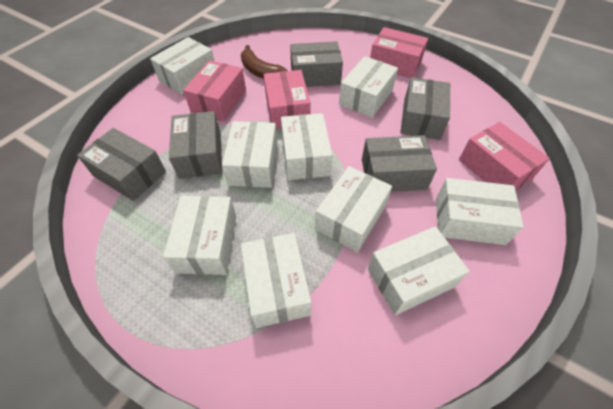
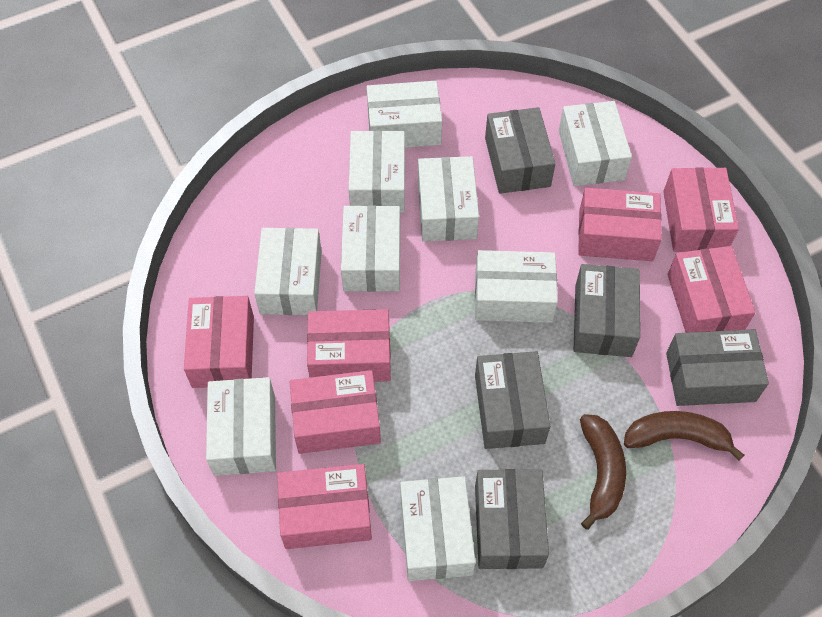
brown banana: [241,45,288,79] = 1 -> [580,414,626,530] [624,411,744,461] = 2
pink box: [183,60,246,121] [264,70,311,129] [370,27,428,78] [459,122,550,190] = 4 -> [184,296,254,388] [277,464,372,549] [289,370,381,454] [307,309,391,382] [578,188,662,261] [663,167,739,252] [667,246,755,333] = 7

